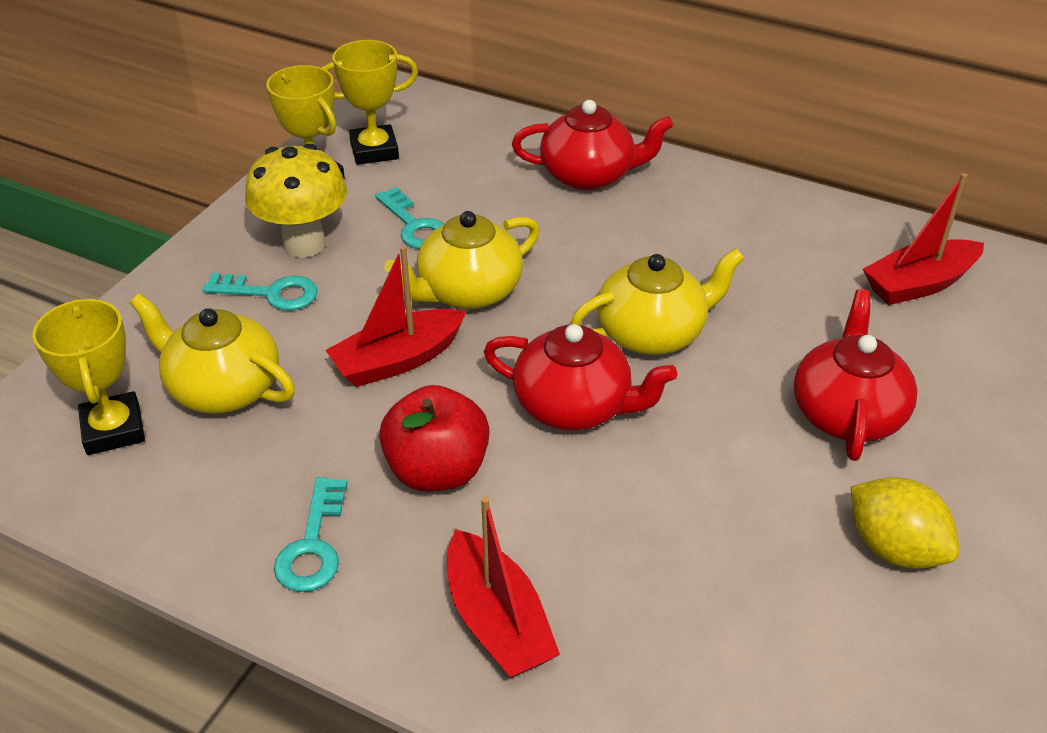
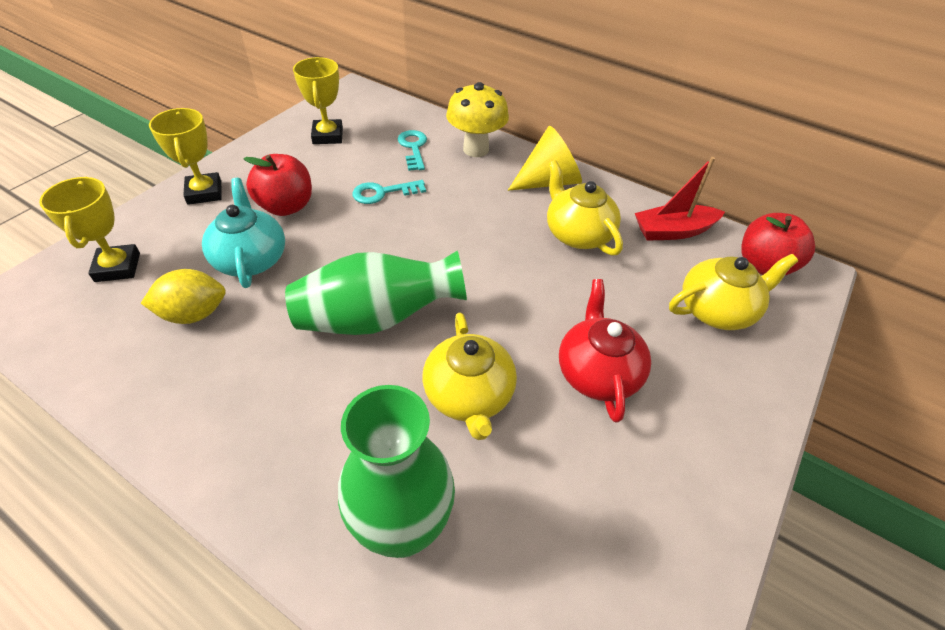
green vase: none = 0 -> [285,251,467,335] [338,385,455,558] = 2
red apple: [379,385,490,491] = 1 -> [243,154,312,216] [741,213,815,275] = 2
red boat: [325,246,467,387] [447,496,560,678] [863,173,984,305] = 3 -> [635,157,725,241] = 1
red teapot: [484,324,678,430] [512,100,674,190] [794,289,918,461] = 3 -> [559,279,651,423] = 1
turquoise key: [203,273,318,311] [274,477,348,592] [375,187,444,249] = 3 -> [352,180,426,204] [398,130,427,171] = 2
turquoise teapot: none = 0 -> [202,178,285,288] = 1
yellow cone: none = 0 -> [508,126,582,191] = 1

